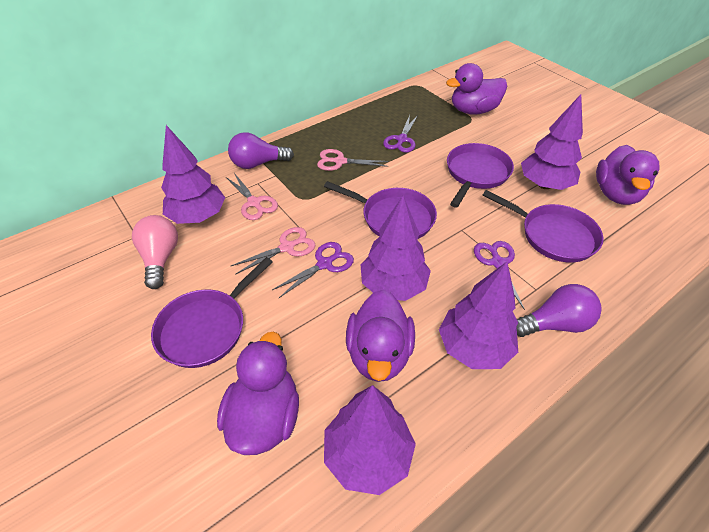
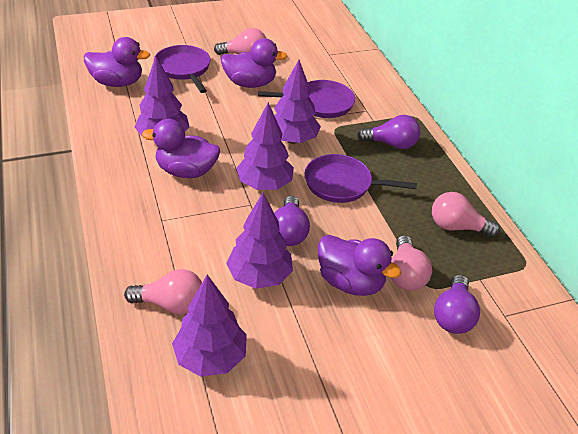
pink light bulb: [132,215,178,289] = 1 -> [124,269,202,315] [214,28,266,55] [391,235,432,291] [432,192,500,237] = 4
pink scissors: [226,173,278,220] [231,227,316,275] [317,149,389,171] = 3 -> none = 0
purple light bulb: [228,132,294,169] [516,284,602,337] = 2 -> [274,196,310,246] [357,115,421,149] [434,275,480,334] = 3
purple pan: [151,257,273,368] [324,181,437,239] [447,143,514,208] [483,190,604,263] = 4 -> [154,45,211,93] [258,80,355,118] [304,154,417,203] = 3
purple scissors: [272,242,354,298] [383,115,418,153] [474,241,525,311] = 3 -> none = 0

